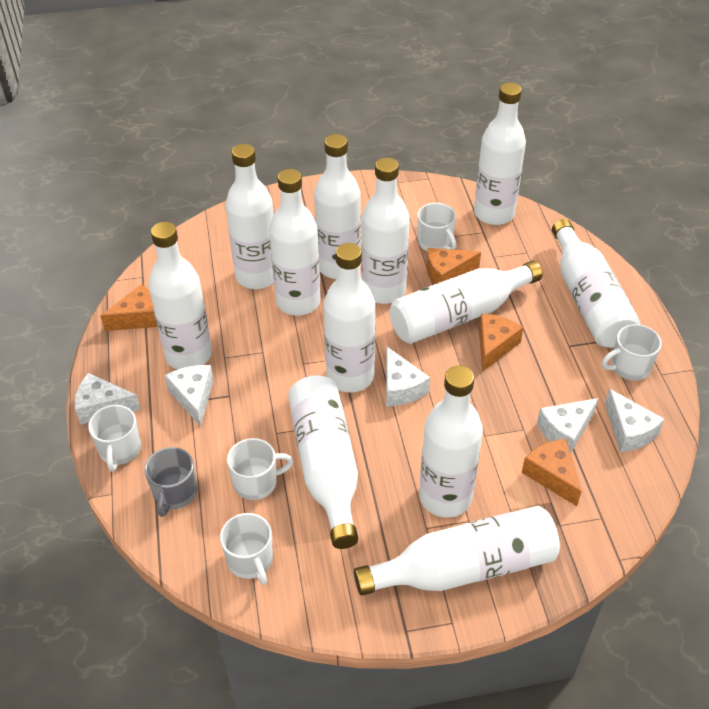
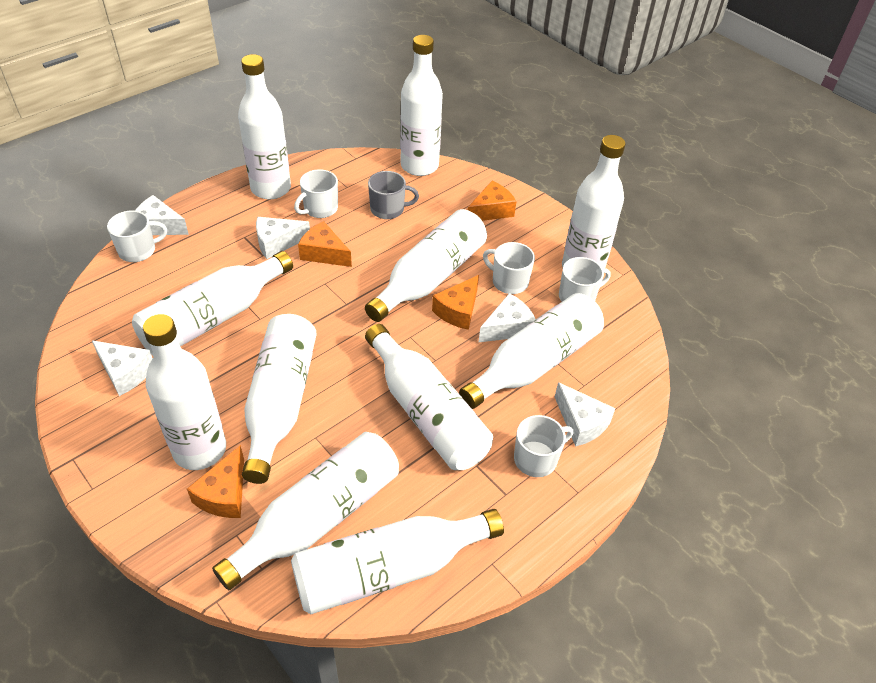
white bottle: [149,222,212,369] [226,144,274,289] [269,169,321,316] [288,375,358,549] [314,134,361,279] [324,243,375,393] [354,506,560,595] [362,157,410,304] [390,261,543,344] [419,366,483,518] [474,83,526,225] [552,219,640,347] = 12 -> [132,251,293,355] [143,314,226,470] [212,432,399,590] [238,54,291,199] [242,314,317,484] [291,509,504,614] [365,209,487,322] [365,324,493,470] [400,35,443,176] [459,293,604,409] [562,135,626,268] = 11

